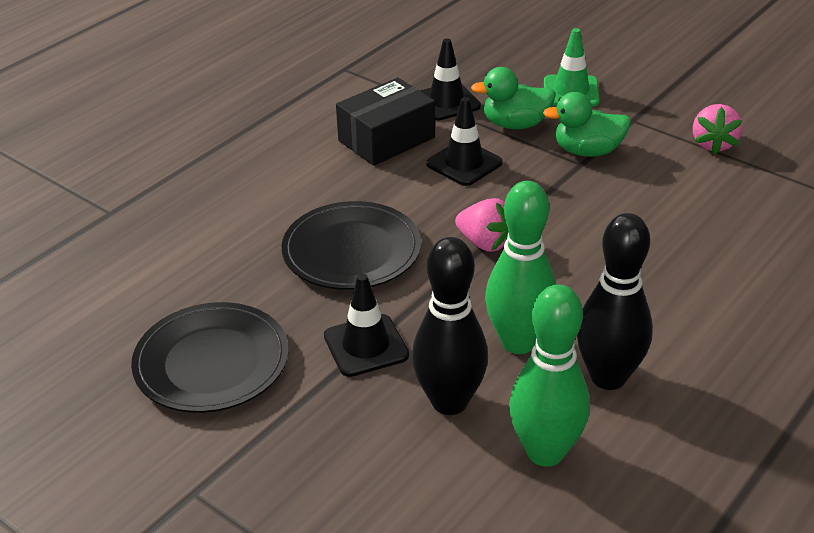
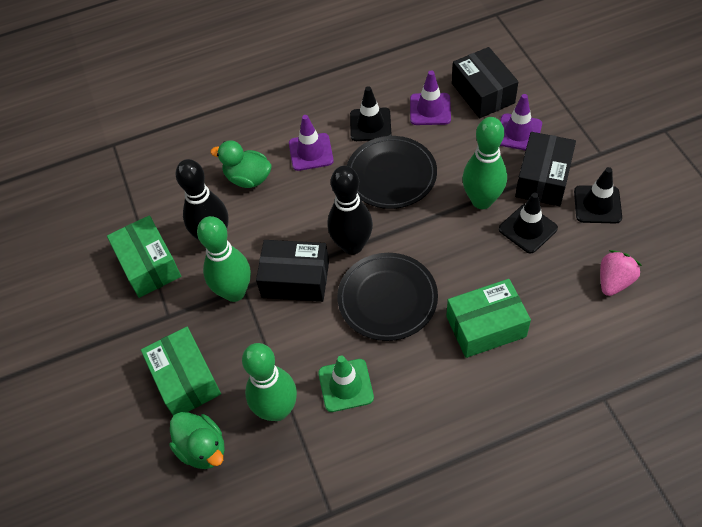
black box: [336,77,435,166] = 1 -> [256,240,329,302] [452,47,518,118] [515,132,576,206] = 3
green bowling pin: [485,181,556,354] [509,284,590,467] = 2 -> [197,216,251,302] [242,343,297,421] [462,117,507,209] = 3
green box: none = 0 -> [107,215,181,298] [141,327,221,415] [446,279,531,358] = 3
pink strawberry: [455,198,509,252] [693,104,742,154] = 2 -> [600,250,642,296] = 1
purple traffic cone: none = 0 -> [289,115,334,171] [410,70,451,125] [500,94,542,151] = 3

